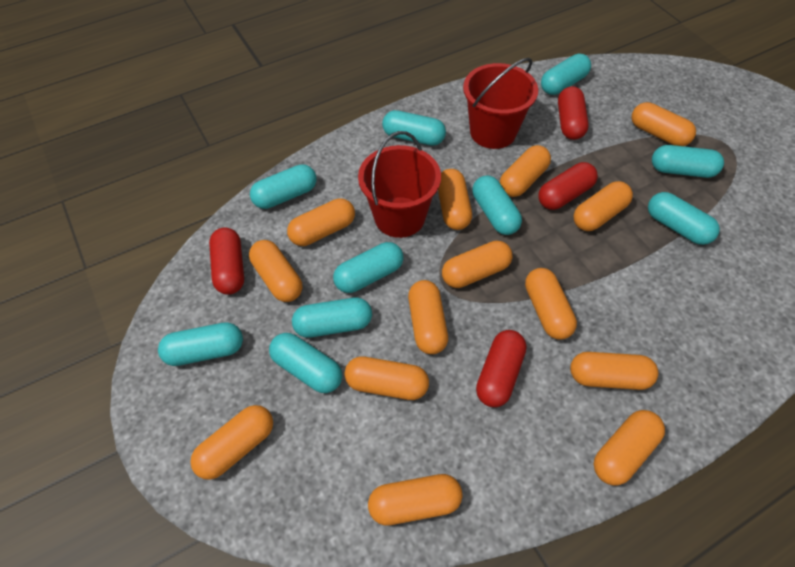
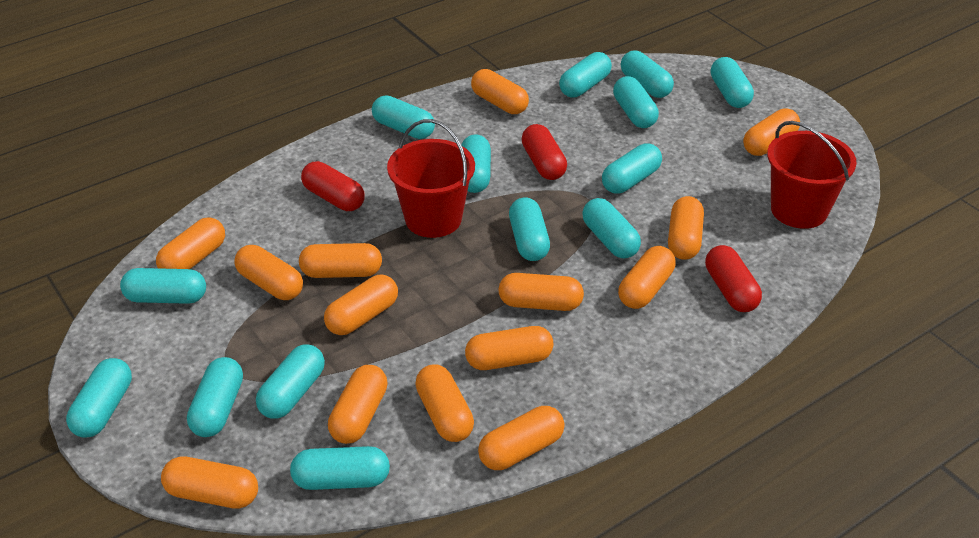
red capsule: [209,228,244,295] [476,330,526,407] [538,162,598,210] [558,86,589,140] = 4 -> [301,161,365,211] [522,124,567,180] [705,245,762,312] = 3
turquoise capsule: [158,322,243,366] [250,164,317,209] [269,333,342,393] [292,298,372,338] [333,242,404,293] [382,110,446,146] [473,176,522,235] [541,54,591,95] [648,192,720,245] [652,145,724,178] = 10 -> [66,358,132,438] [120,268,206,304] [187,357,243,437] [256,344,325,419] [290,446,390,490] [372,95,435,139] [461,134,491,193] [509,197,550,261] [559,52,612,97] [582,198,641,258] [602,143,662,194] [613,76,659,128] [621,51,674,98] [711,57,754,108] = 14

